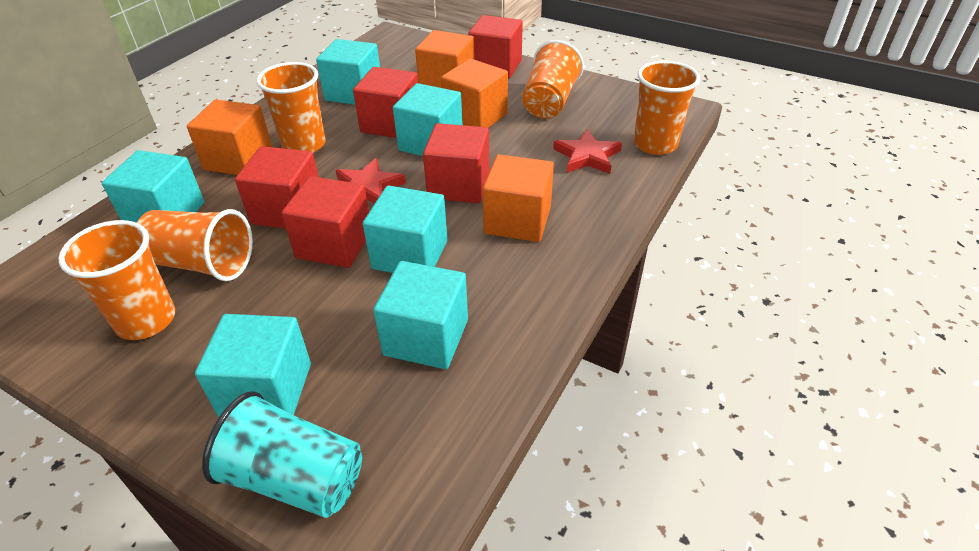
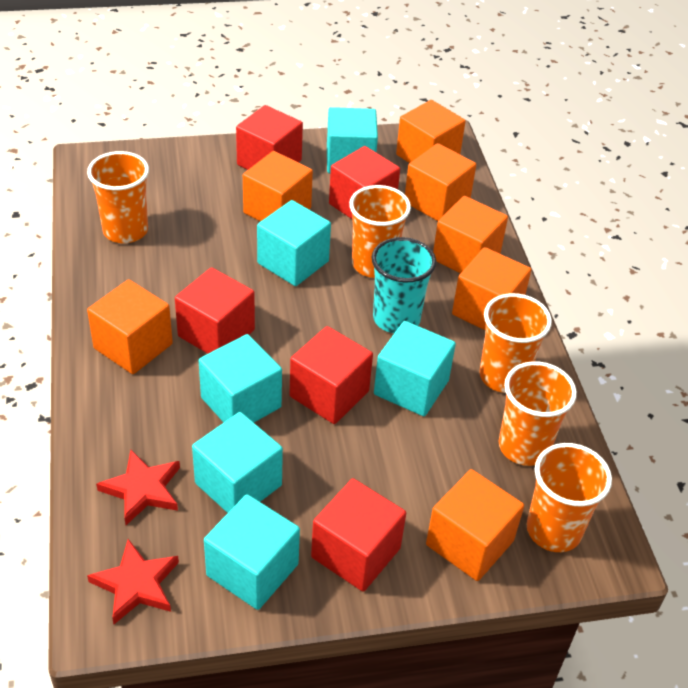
orange cube: [187,100,272,175] [415,30,475,88] [441,59,508,128] [483,154,554,242] = 4 -> [87,279,173,374] [243,151,313,222] [396,100,466,163] [405,143,476,221] [426,469,524,581] [433,196,508,274] [452,247,531,330] = 7

